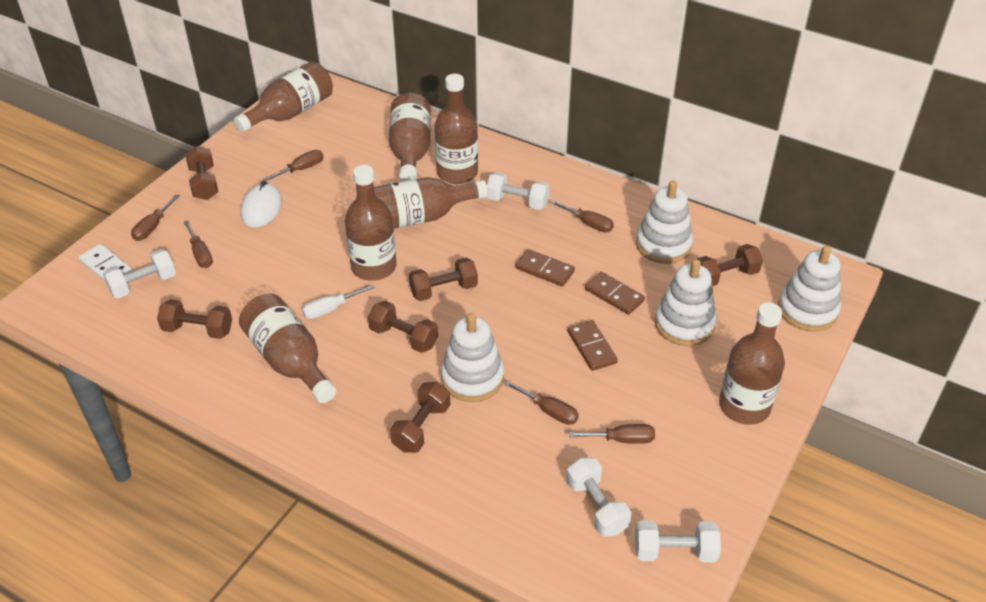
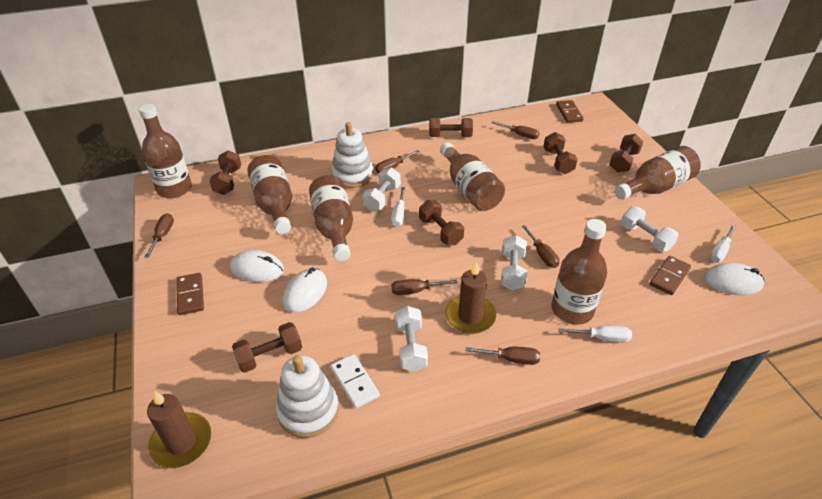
brown bottle: [234,61,333,132] [239,294,336,403] [345,165,396,281] [374,177,488,228] [389,93,431,181] [434,74,478,184] [719,303,785,425] = 7 -> [139,104,192,198] [247,155,292,234] [309,175,353,261] [440,142,505,211] [552,219,607,325] [615,146,701,200] = 6
brown candle: none = 0 -> [147,391,211,468] [445,262,496,334] = 2
white mouse: [240,181,282,228] = 1 -> [230,250,284,282] [282,267,327,313] [704,263,764,295] = 3
white screwdriver: [302,284,374,319] = 1 -> [391,187,405,227] [558,326,632,342] [710,225,736,262] = 3
white stacking toy: [441,313,504,402] [636,181,693,264] [655,259,716,346] [778,245,841,331] = 4 -> [276,355,339,438] [331,122,374,188] = 2

